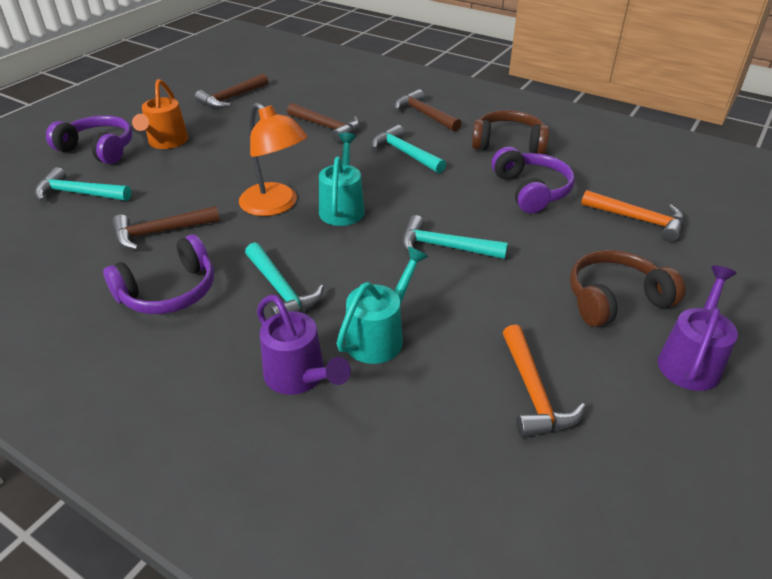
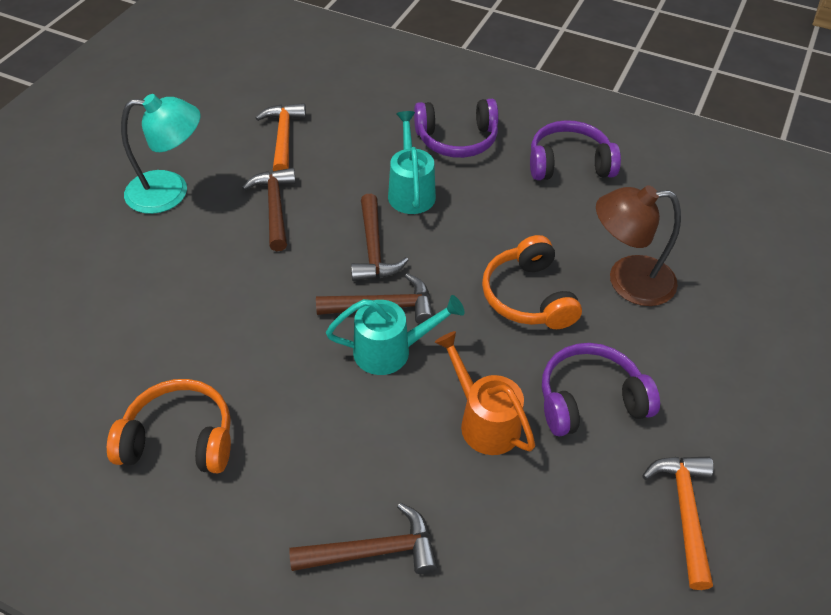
brown headphones: [472,110,549,154] [570,250,685,327] = 2 -> none = 0
brown lamp: none = 0 -> [596,185,681,306] = 1
orange headphones: none = 0 -> [107,379,231,473] [482,235,582,329] = 2
orange lamp: [239,102,307,216] = 1 -> none = 0
purple watering can: [257,295,351,395] [658,266,738,391] = 2 -> none = 0
turquoise hammer: [35,167,131,202] [245,242,324,316] [372,125,446,173] [402,215,508,259] = 4 -> none = 0
turquoise lamp: none = 0 -> [121,94,200,214] = 1

